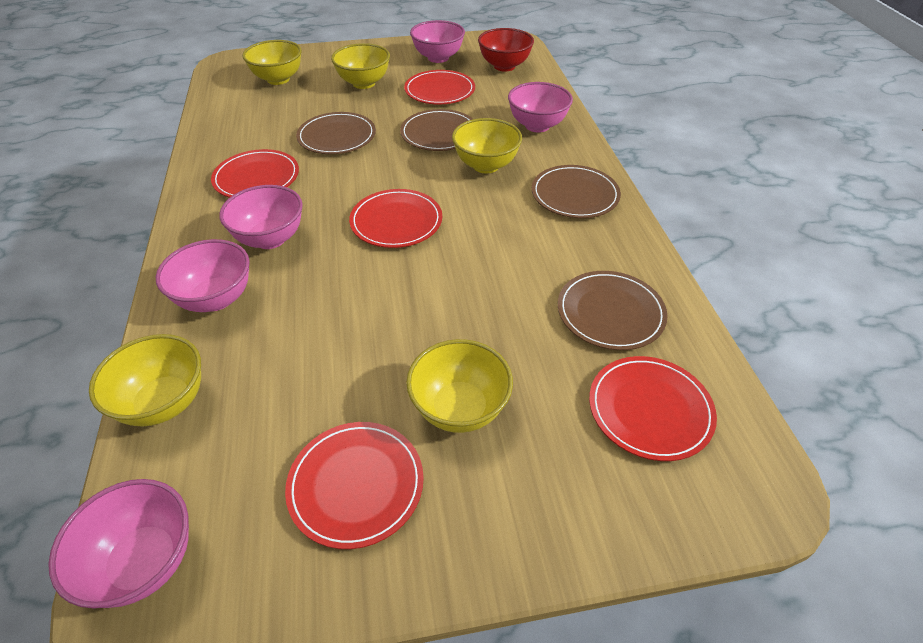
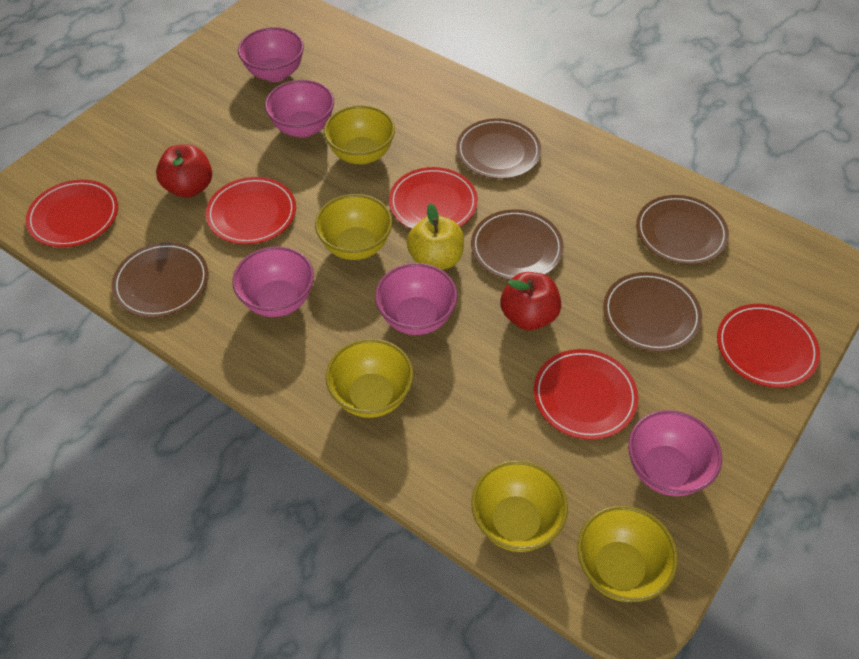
brown plate: [296,112,376,154] [400,109,473,151] [532,165,621,218] [558,271,668,350] = 4 -> [112,242,209,318] [456,118,541,179] [471,209,564,280] [603,272,702,352] [636,195,729,265] = 5
red apple: none = 0 -> [156,144,212,198] [501,272,561,330] = 2
red bowl: [478,28,534,72] = 1 -> none = 0
yellow apple: none = 0 -> [407,203,464,270] = 1

